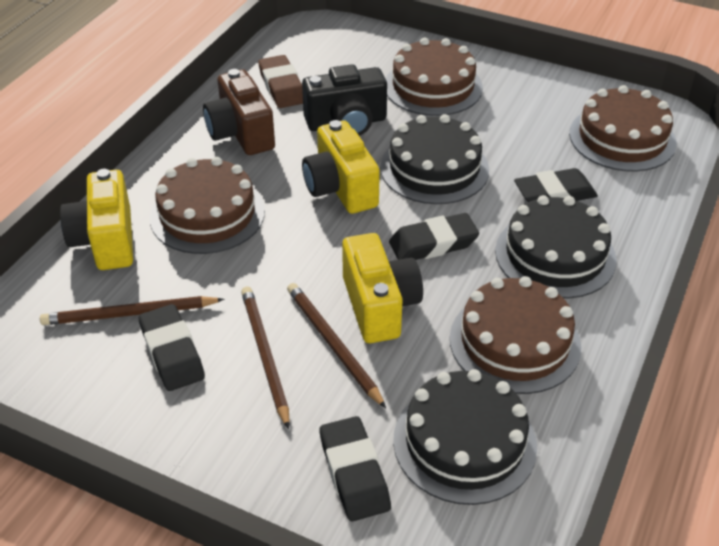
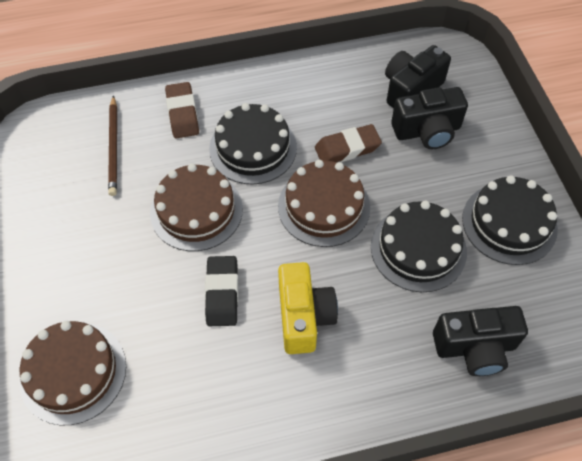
black camera: [302,64,387,136] = 1 -> [385,45,451,108] [391,87,468,149] [433,306,528,376] = 3
black eraser: [139,304,205,391] [320,416,391,521] [389,213,479,260] [514,168,598,202] = 4 -> [205,256,238,326] = 1
brown cake: [149,157,265,254] [385,38,483,116] [450,276,581,394] [569,85,676,172] = 4 -> [19,321,126,425] [150,163,243,251] [278,160,370,247] = 3
brown camera: [203,69,275,155] = 1 -> none = 0
brown eraser: [259,55,303,108] = 1 -> [165,82,199,139] [315,124,382,162] = 2
brown pencil: [40,296,224,325] [241,287,290,429] [287,283,386,408] = 3 -> [108,95,117,196] = 1
yellow camera: [60,169,133,270] [302,120,380,214] [342,233,423,343] = 3 -> [278,262,338,354] = 1

